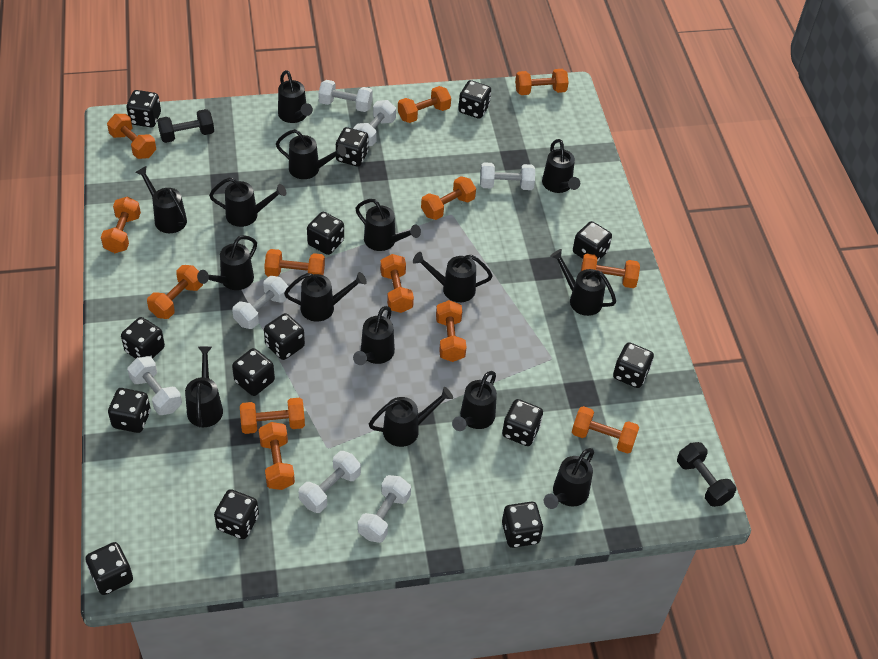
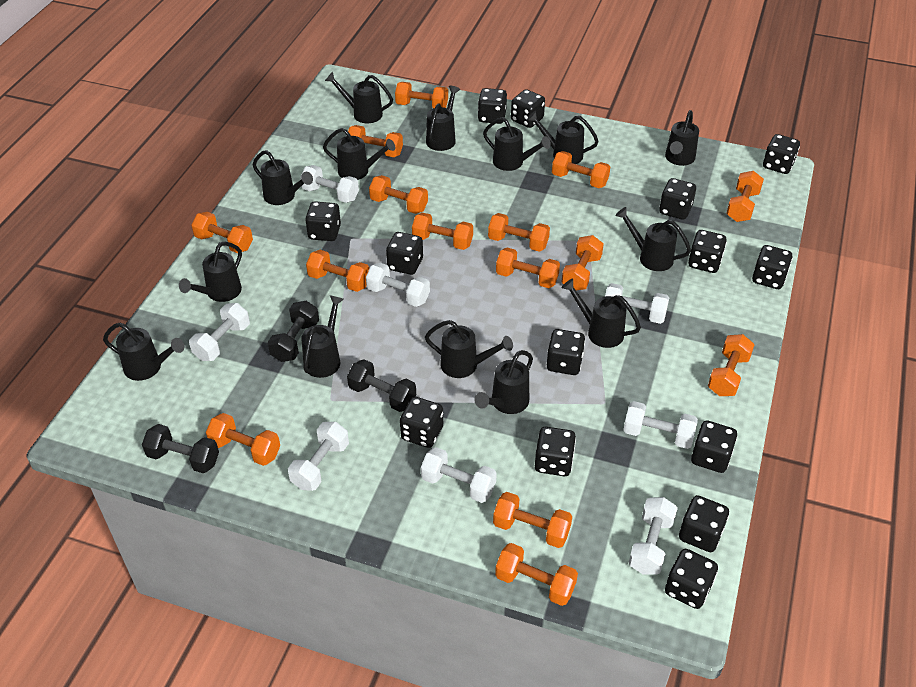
black dumbbell: [157,109,214,143] [677,442,736,507] = 2 -> [142,424,219,473] [268,301,319,362] [347,359,416,412] = 3
black watering can: [135,166,187,233] [185,346,223,427] [197,235,257,290] [209,177,287,227] [276,129,347,179] [278,70,313,123] [284,272,367,322] [353,306,395,365] [355,199,421,251] [369,387,453,447] [413,252,493,302] [452,371,497,431] [542,139,580,193] [544,448,594,509] [550,249,616,316] = 15 -> [103,323,184,381] [179,242,242,302] [253,150,313,205] [301,295,344,378] [323,128,395,180] [325,72,393,123] [425,320,513,378] [426,85,460,151] [474,350,533,414] [483,117,551,171] [527,111,599,164] [562,278,641,348] [615,207,691,271] [665,110,699,166] = 14
orange dumbbell: [101,197,141,253] [107,114,156,159] [147,265,203,319] [240,398,305,434] [259,422,295,490] [264,249,325,277] [380,254,414,313] [398,86,451,123] [421,176,476,220] [436,300,467,362] [515,69,569,95] [572,406,639,454] [581,253,640,288] = 13 -> [191,212,253,253] [206,413,280,466] [306,250,370,292] [348,125,403,157] [369,175,428,214] [395,82,448,108] [412,212,473,250] [488,213,550,252] [493,492,572,548] [495,543,578,606] [496,248,560,288] [552,151,610,188] [561,235,604,291] [708,334,755,396] [726,171,764,222] = 15
white dumbbell: [127,356,182,415] [232,276,289,329] [299,451,361,513] [318,80,373,112] [353,100,396,146] [358,475,411,543] [480,162,535,190] = 7 -> [189,303,250,361] [288,422,349,491] [300,165,359,203] [366,263,430,307] [421,447,497,503] [605,283,669,324] [623,401,698,449] [629,497,678,575] = 8

